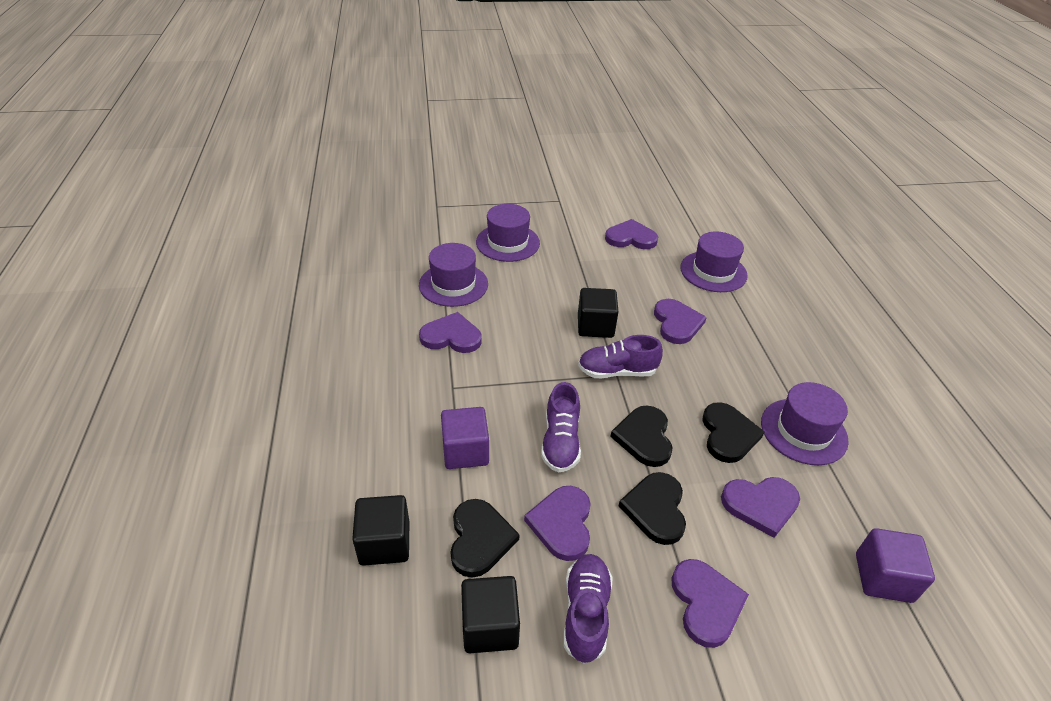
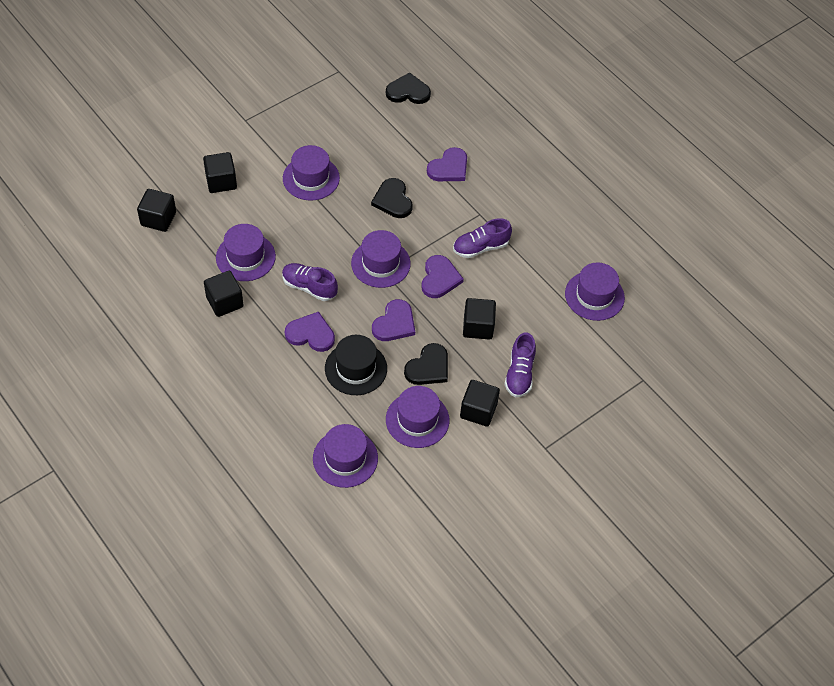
black cube: [352,495,409,566] [461,576,520,653] [578,288,618,338] = 3 -> [137,189,176,232] [203,152,237,193] [204,271,244,317] [460,380,500,427] [463,298,496,340] = 5
black hat: none = 0 -> [325,335,387,395] = 1
black heart: [450,499,520,578] [610,405,672,467] [619,472,686,545] [702,402,765,463] = 4 -> [371,178,413,218] [386,72,431,104] [404,343,448,385] = 3
purple cube: [441,407,489,469] [856,528,935,603] = 2 -> none = 0
purple hat: [419,243,488,307] [476,204,540,262] [680,232,748,292] [761,382,849,465] = 4 -> [216,224,276,281] [283,145,340,201] [313,424,378,488] [351,230,411,288] [386,386,450,448] [565,262,625,321] = 6
purple heart: [419,312,482,353] [524,486,591,561] [605,219,658,249] [654,299,707,344] [671,559,749,648] [721,477,800,538] = 6 -> [285,311,335,352] [372,299,415,341] [421,255,464,298] [427,147,467,181] = 4

